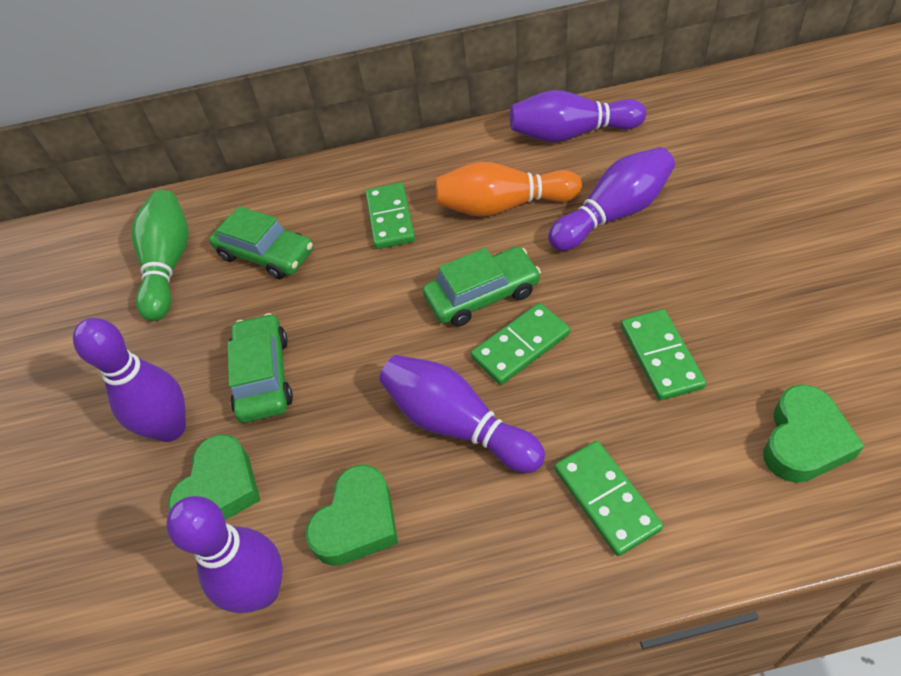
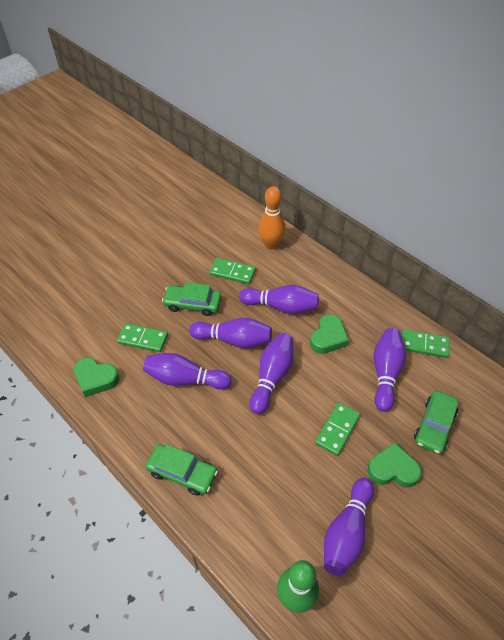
purple bowling pin: [73,318,186,442] [166,496,283,613] [379,355,545,473] [510,90,646,142] [548,147,675,251] = 5 -> [143,353,232,390] [189,318,272,348] [239,285,319,314] [249,333,293,414] [324,478,374,576] [374,328,406,412] = 6

